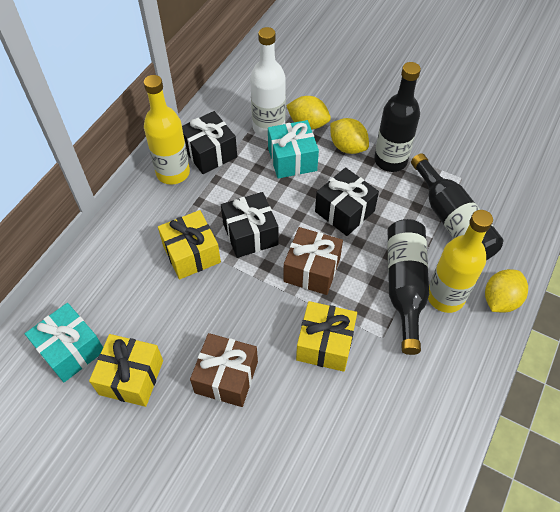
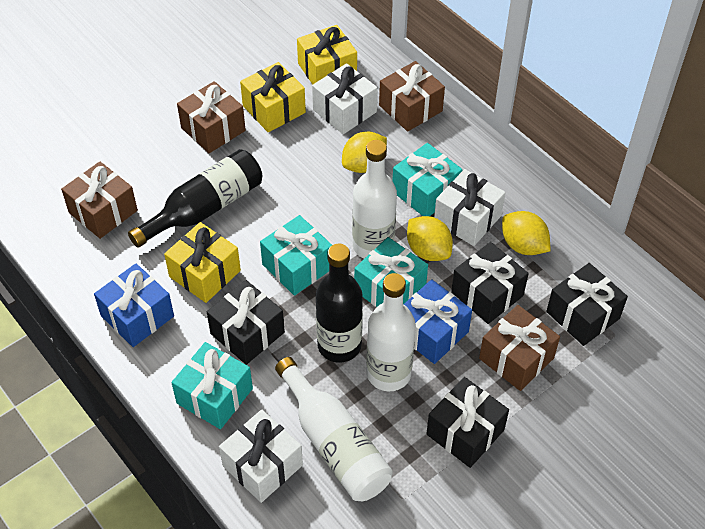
black bottle: [374,62,421,172] [387,219,429,355] [411,153,504,260] = 3 -> [128,149,262,248] [316,244,363,363] = 2
black gift: [182,111,237,174] [221,192,278,258] [315,167,379,236] = 3 -> [207,280,285,365] [426,377,509,468] [451,242,529,324] [546,263,628,346] = 4
blue gift: none = 0 -> [94,264,174,347] [404,279,472,364] = 2
brown gift: [190,333,258,407] [283,227,343,295] = 2 -> [61,162,138,239] [177,81,246,153] [379,61,445,132] [479,305,560,391] = 4
turquoise gift: [25,303,103,382] [268,120,319,178] = 2 -> [171,342,253,429] [260,215,332,296] [354,237,428,307] [392,143,463,216] = 4
white bottle: [250,27,286,138] = 1 -> [275,357,393,501] [352,140,397,259] [366,273,416,391] = 3
white gift: none = 0 -> [219,409,303,503] [312,63,378,134] [434,169,506,246] = 3
yellow bottle: [144,75,190,185] [428,210,493,313] = 2 -> none = 0

